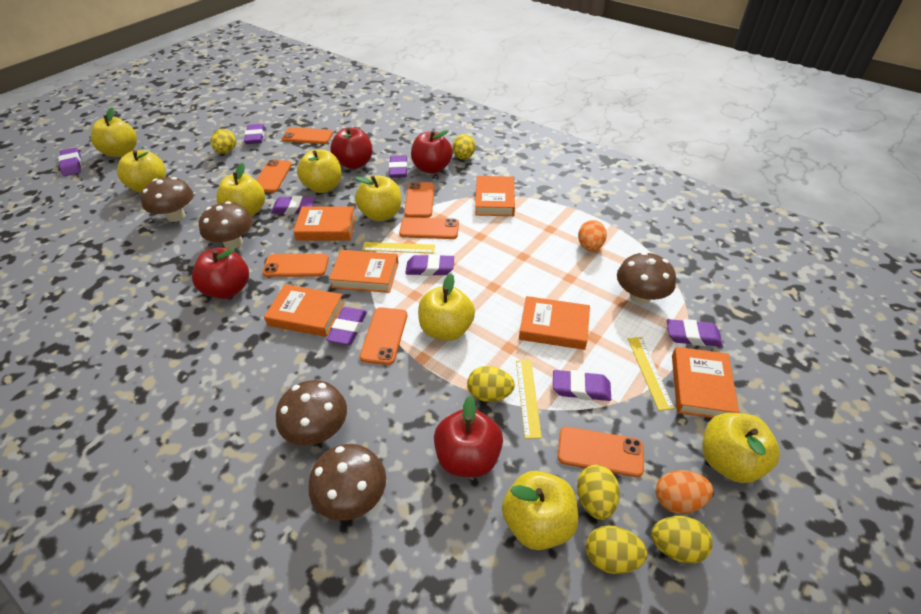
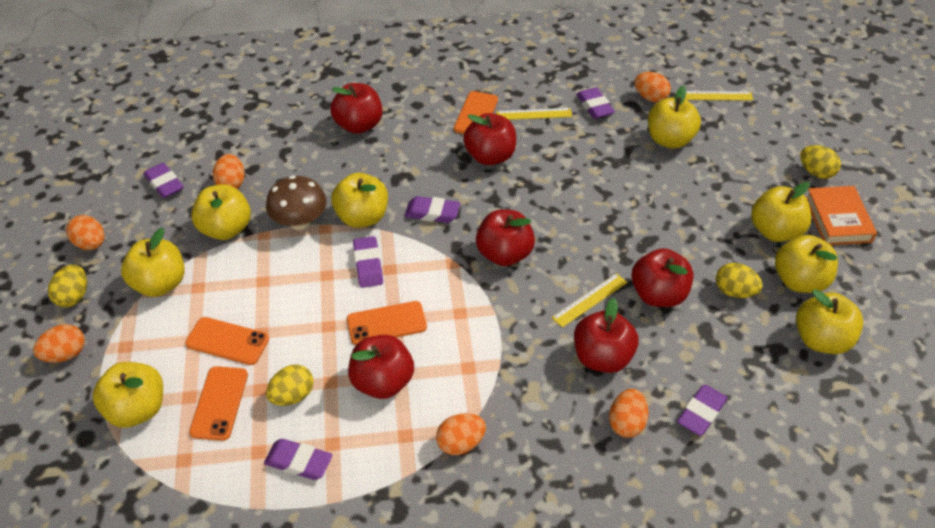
brown mushroom: [141,177,193,222] [199,201,253,249] [276,380,347,446] [308,444,386,521] [617,252,676,304] = 5 -> [266,175,326,230] = 1
orange book: [264,284,344,337] [293,206,356,241] [329,250,398,293] [475,176,515,216] [519,296,590,350] [672,347,739,418] = 6 -> [806,186,877,245] = 1
orange egg: [578,220,607,251] [656,470,713,514] = 2 -> [33,324,85,363] [66,215,105,250] [213,154,245,189] [436,413,486,455] [609,389,649,438] [635,72,671,102] = 6
orange phone: [256,160,292,193] [262,254,329,277] [282,127,333,144] [360,307,407,365] [399,217,459,239] [404,182,434,218] [558,427,644,477] = 7 -> [185,317,269,365] [189,366,248,441] [347,301,427,345] [454,91,498,134] = 4
purple eraser: [59,147,82,176] [244,124,265,144] [271,196,315,214] [327,307,367,345] [389,155,408,178] [405,254,454,276] [553,370,611,401] [667,319,723,347] = 8 -> [144,163,184,198] [264,439,332,480] [353,236,383,288] [405,196,460,223] [576,87,615,119] [677,385,728,436] = 6
red apple: [192,247,249,299] [330,128,373,169] [411,130,453,174] [434,396,503,477] = 4 -> [331,83,383,134] [348,335,414,399] [463,113,516,165] [476,209,535,266] [574,298,639,373] [631,248,694,307] = 6
yellow egg: [211,129,236,154] [453,134,476,159] [467,366,515,402] [577,465,620,520] [586,525,647,574] [651,516,713,564] = 6 -> [48,265,87,307] [266,365,314,406] [716,263,763,298] [800,145,841,179] = 4

